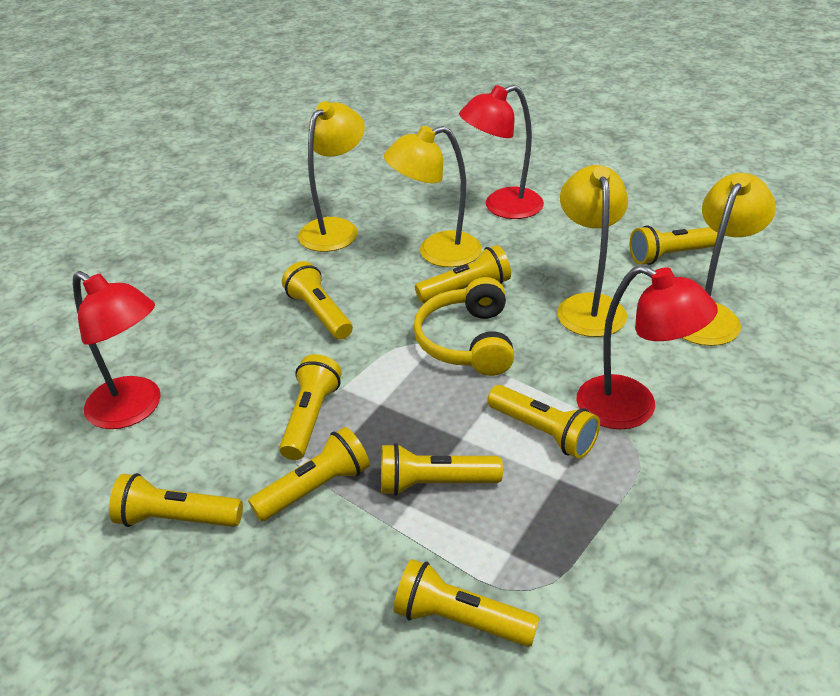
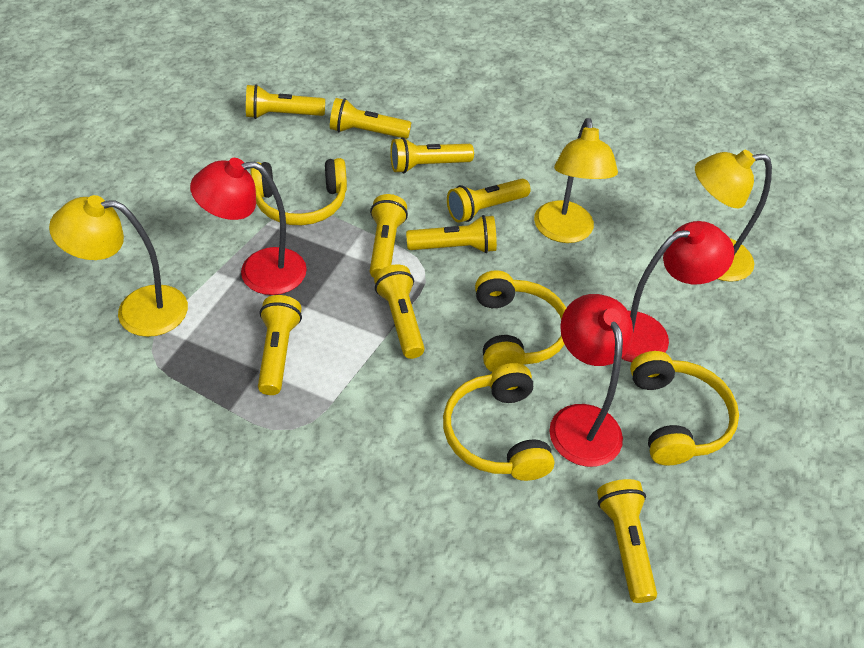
yellow headphones: [413,277,514,376] = 1 -> [250,158,347,225] [443,363,555,481] [475,270,566,372] [630,351,739,466] = 4
yellow lamp: [298,101,365,252] [384,126,482,267] [557,165,628,337] [683,173,776,346] = 4 -> [49,195,188,337] [534,118,618,243] [695,150,772,282] = 3

